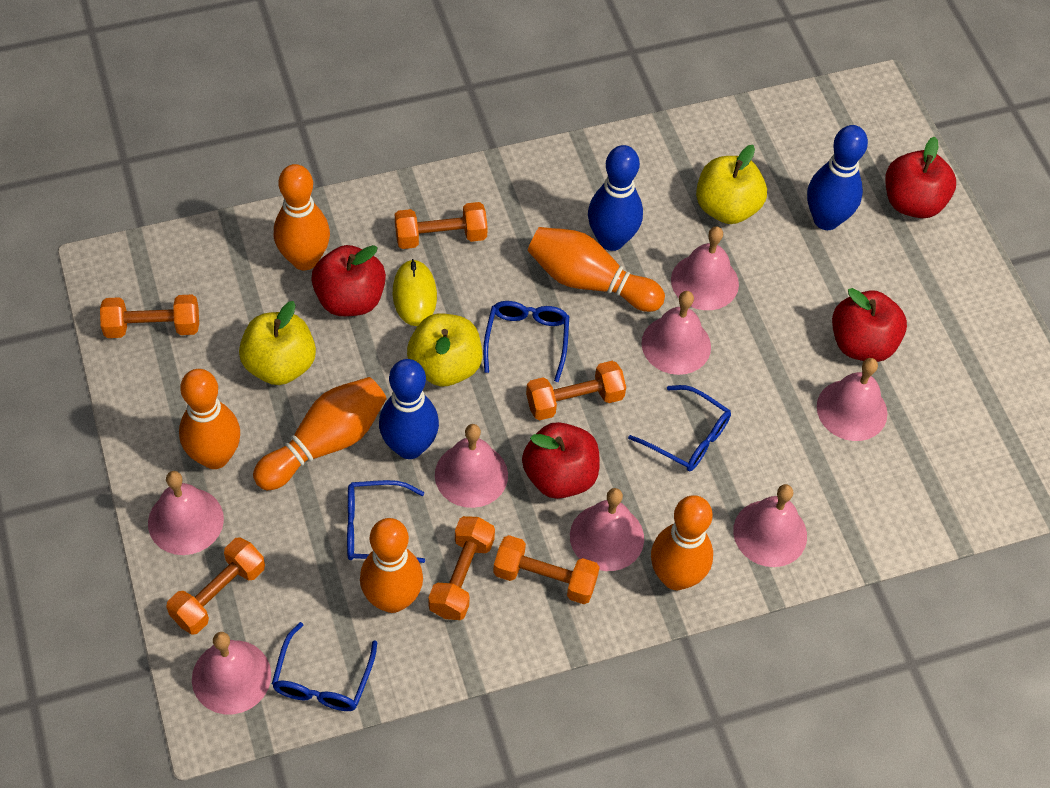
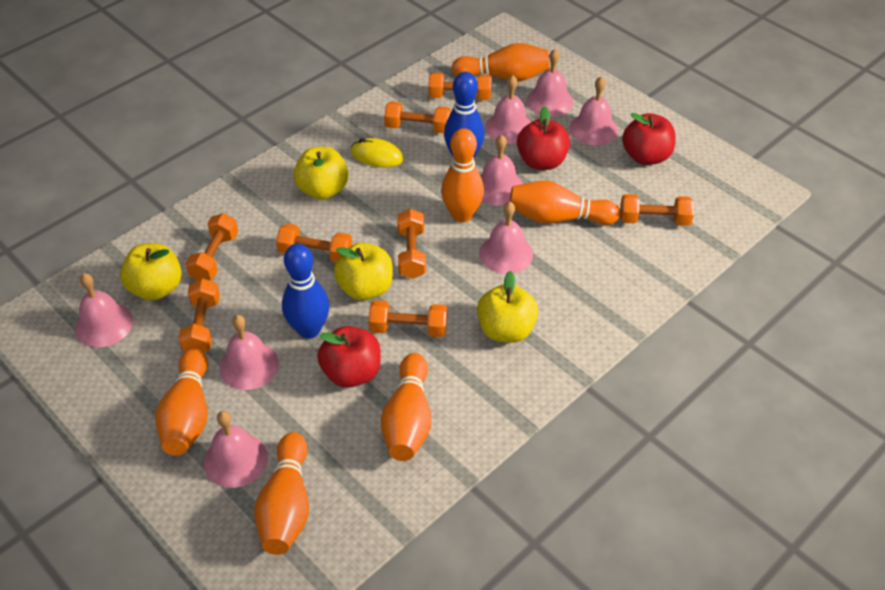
blue bowling pin: [379,359,439,459] [588,145,643,251] [807,125,868,230] = 3 -> [282,244,330,339] [444,72,485,158] = 2
blue glasses: [272,622,377,711] [347,480,425,563] [483,301,569,382] [628,385,731,471] = 4 -> none = 0
orange dumbbell: [100,295,199,338] [166,537,265,635] [395,202,488,249] [428,516,495,620] [493,535,600,604] [526,361,626,420] = 6 -> [178,279,220,352] [186,213,238,280] [276,224,352,263] [368,300,447,337] [384,101,451,133] [397,209,426,279] [428,72,492,100] [620,194,694,226] = 8
red apple: [311,245,386,316] [522,422,600,499] [832,288,907,362] [885,137,956,218] = 4 -> [317,326,381,388] [517,106,570,170] [622,113,675,165] = 3
yellow apple: [239,301,316,385] [407,314,483,386] [696,145,767,224] = 3 -> [120,243,182,300] [293,147,348,200] [334,243,393,300] [477,271,538,343] = 4

